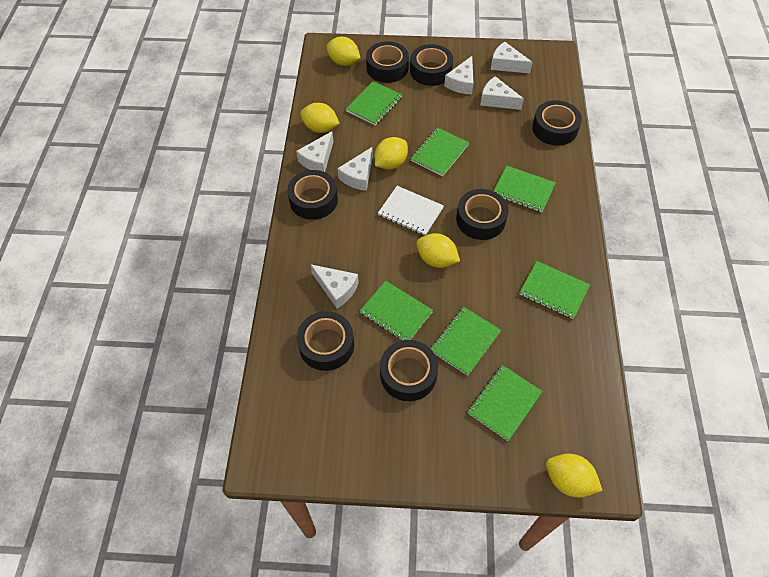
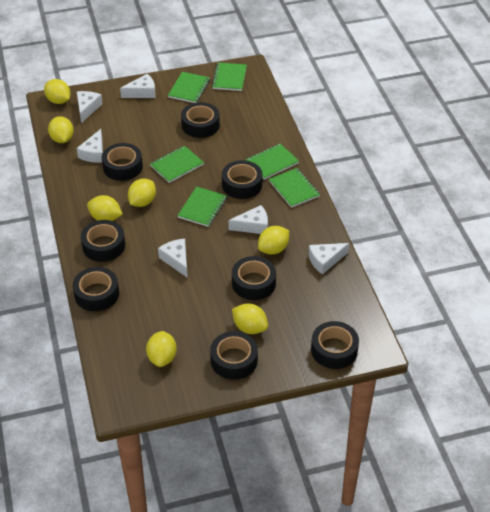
black tape: [287,170,338,220] [297,311,354,371] [366,41,409,83] [380,340,438,401] [410,44,453,86] [456,189,509,240] [532,100,582,146] = 7 -> [73,267,119,311] [81,220,125,262] [102,143,143,181] [181,102,220,138] [210,331,258,380] [222,160,263,199] [232,256,276,300] [311,321,359,369] = 8
green notebook: [346,81,402,126] [360,281,433,340] [411,127,469,176] [431,307,501,376] [468,365,543,441] [494,165,556,212] [519,261,590,319] = 7 -> [150,146,204,183] [168,72,210,103] [177,187,227,227] [212,63,247,91] [246,144,299,180] [269,168,320,208] = 6
white notebook: [378,186,444,236] = 1 -> none = 0
yellow lemon: [300,103,340,133] [327,37,360,66] [375,137,408,170] [416,233,460,268] [546,454,603,498] = 5 -> [44,79,70,104] [48,116,74,143] [87,195,122,221] [128,179,156,207] [146,331,177,367] [232,303,268,334] [258,226,289,254] = 7

